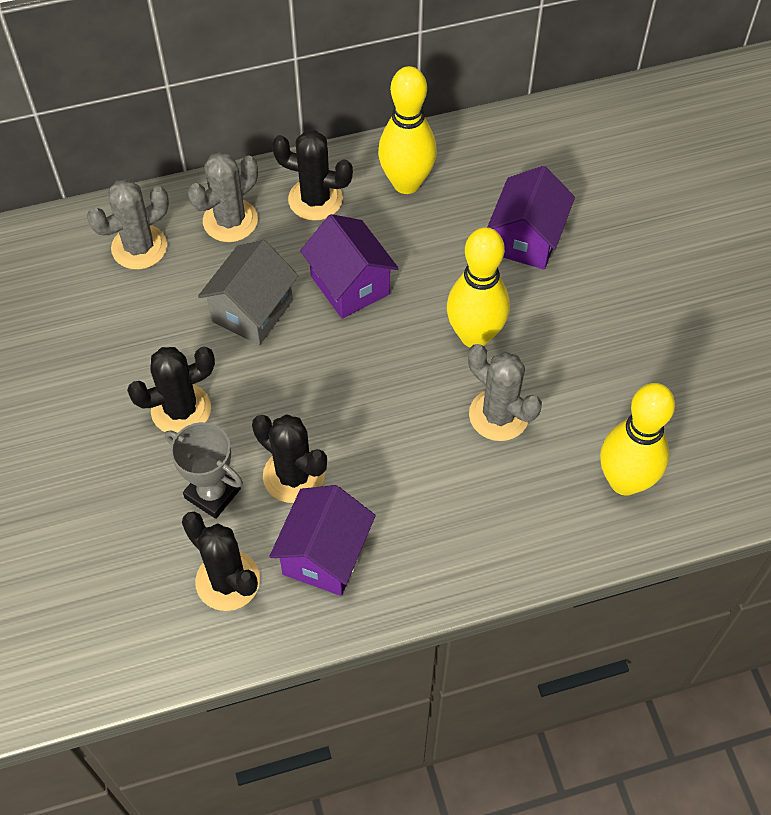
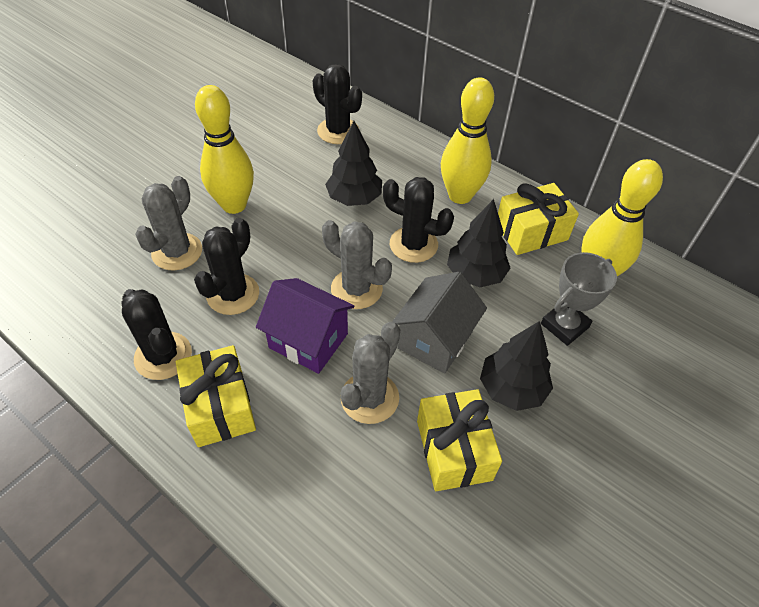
black tree: none = 0 -> [325,121,382,206] [447,199,510,287] [480,321,553,411] = 3
purple house: [269,485,376,596] [300,214,399,319] [487,166,575,269] = 3 -> [256,278,354,374] = 1
yellow gift: none = 0 -> [176,345,256,447] [417,389,502,491] [498,183,579,255] = 3

